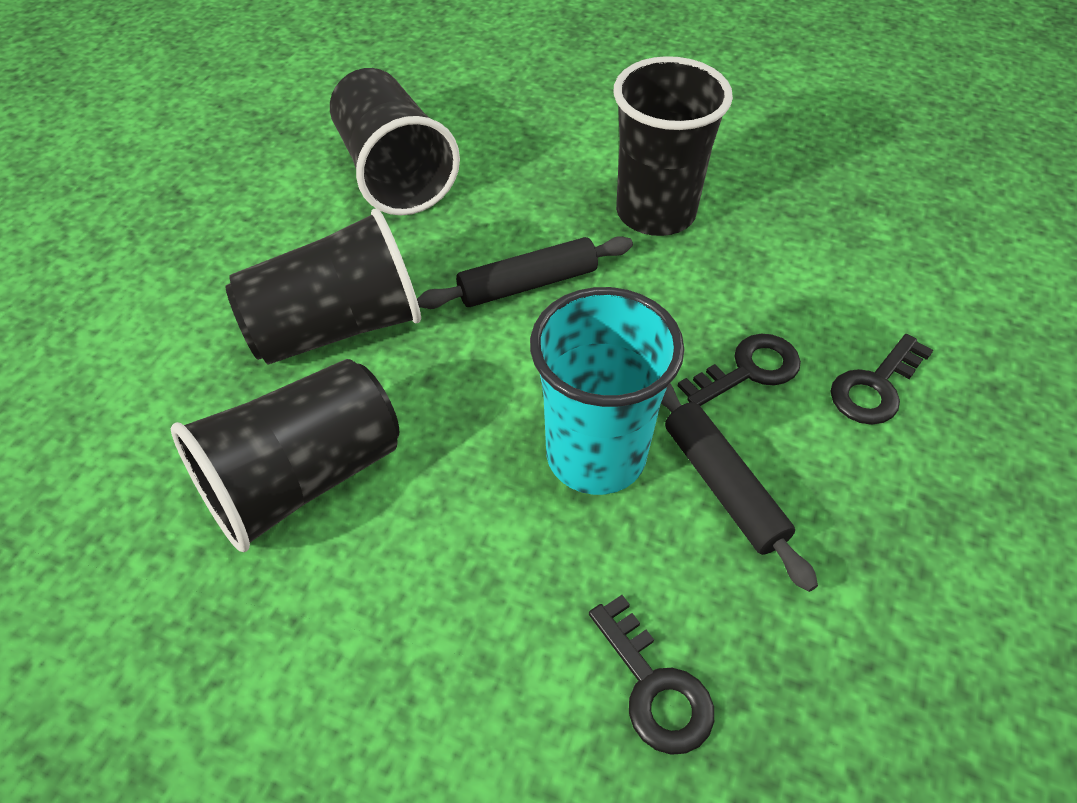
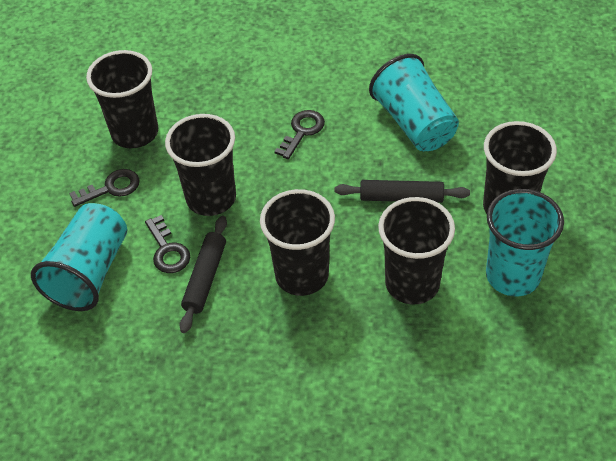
black cup: [171,359,399,552] [226,209,421,365] [330,68,460,215] [614,56,733,236] = 4 -> [86,50,158,148] [165,114,236,216] [260,189,335,296] [378,197,455,304] [483,121,557,214] = 5
turquoise cup: [530,287,684,495] = 1 -> [31,203,127,311] [369,54,459,151] [486,189,564,296] = 3

